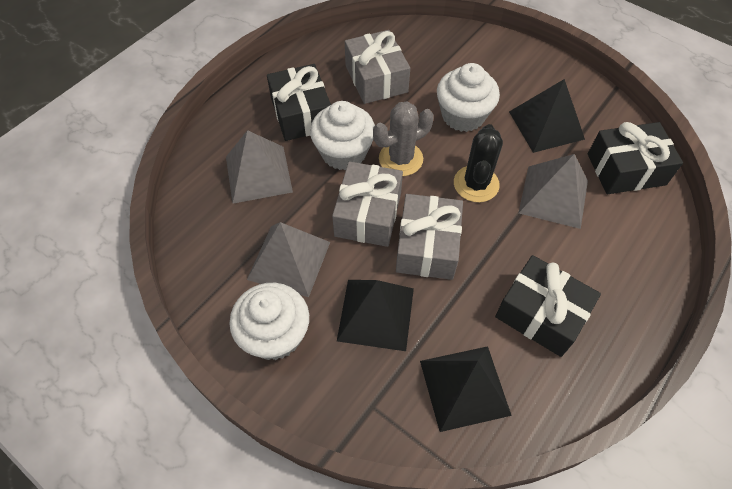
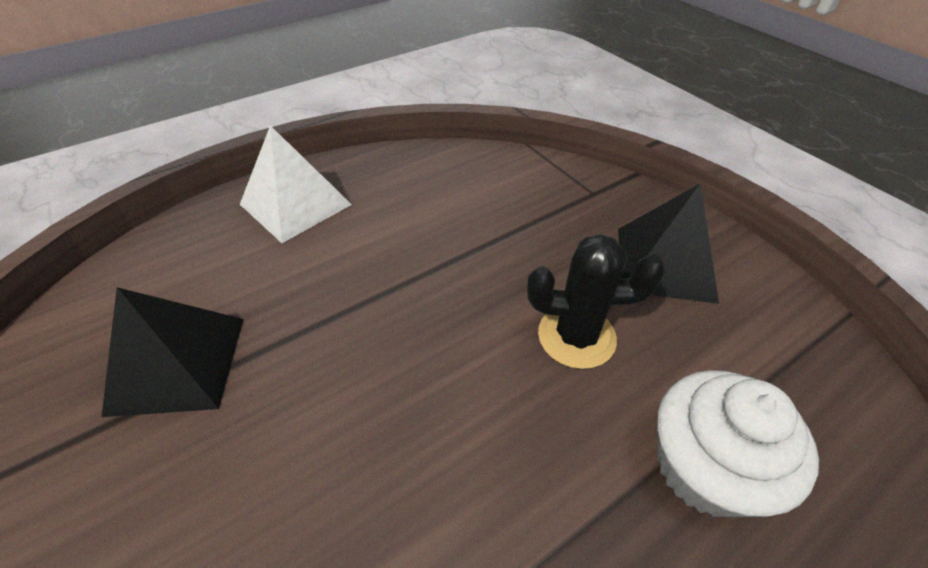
black gift: [267,64,331,141] [495,255,601,357] [588,122,683,194] = 3 -> none = 0
black pyramid: [337,280,414,351] [420,346,512,432] [509,79,585,153] = 3 -> [102,287,244,417] [618,184,719,304] = 2
grey cactus: [373,102,434,176] = 1 -> none = 0
grey gift: [332,161,403,247] [345,30,410,104] [396,194,463,280] = 3 -> none = 0
grey pyramid: [226,130,293,204] [247,222,330,297] [519,154,588,229] = 3 -> none = 0
white cupcake: [229,283,309,360] [310,101,375,170] [437,63,500,132] = 3 -> [657,370,819,517] = 1
white pyramid: none = 0 -> [240,126,352,243] = 1

